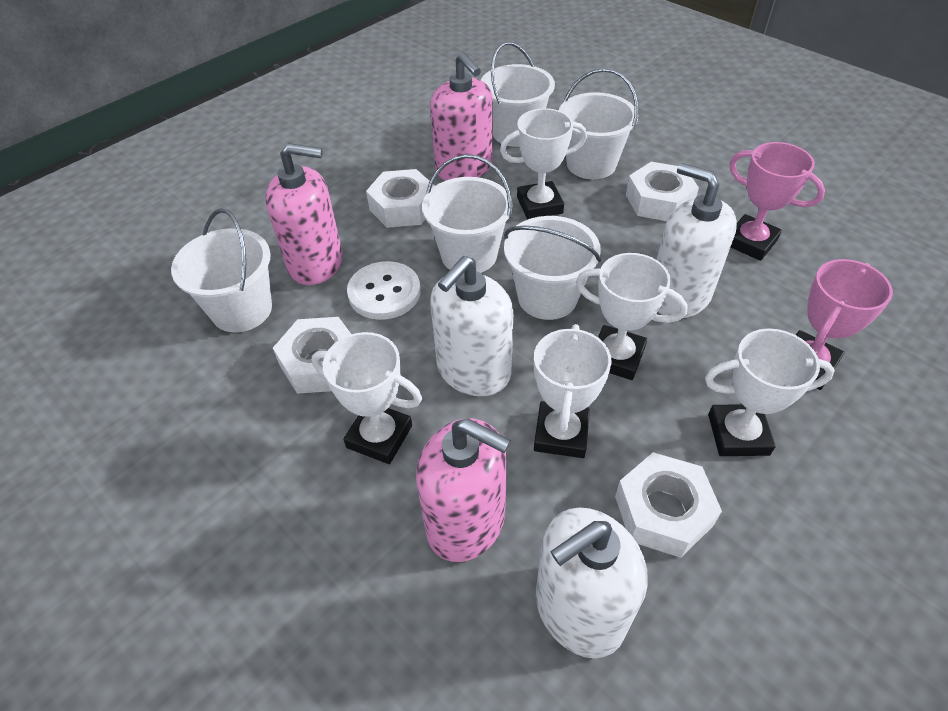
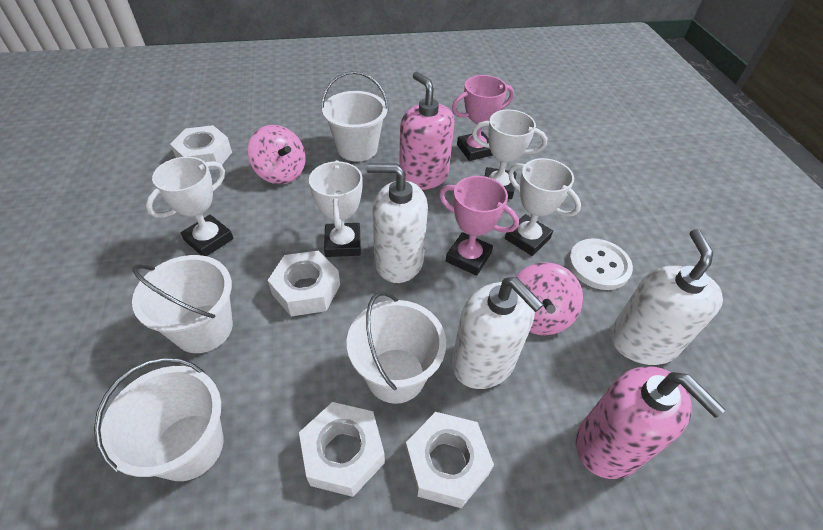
pink soap dispenser: [265,143,343,285] [416,418,511,562] [430,52,493,180] = 3 -> [399,72,455,190] [576,366,726,479] = 2
pink spinning top: none = 0 -> [248,125,306,184] [515,262,583,335] = 2
white bucket: [171,208,272,333] [422,154,513,273] [481,42,555,147] [504,216,601,320] [559,68,638,179] = 5 -> [94,357,224,481] [132,255,233,353] [321,71,388,161] [347,291,446,404] = 4
white trophy: [312,332,422,464] [500,108,587,220] [534,324,612,458] [576,253,688,380] [705,329,835,456] = 5 -> [146,157,233,256] [309,160,363,257] [472,109,547,199] [505,158,581,256] = 4

